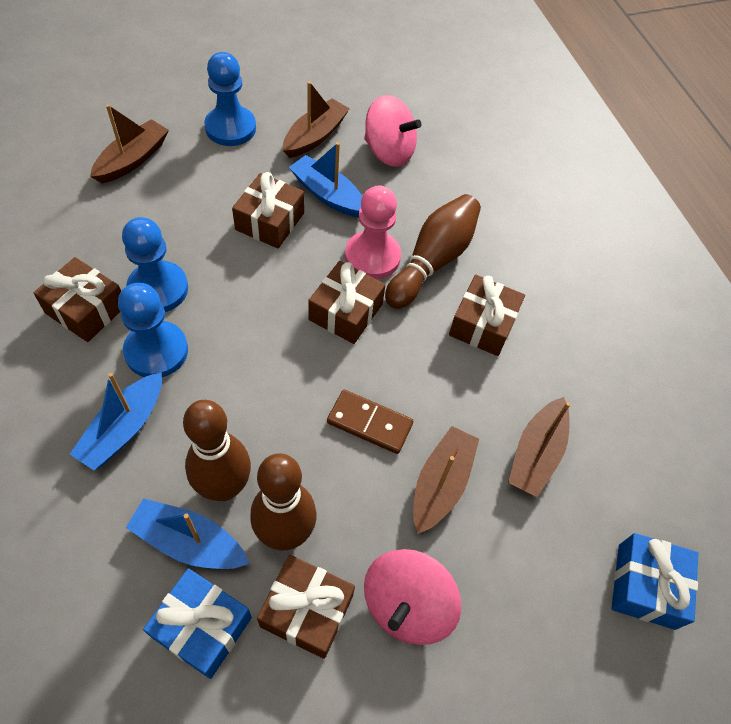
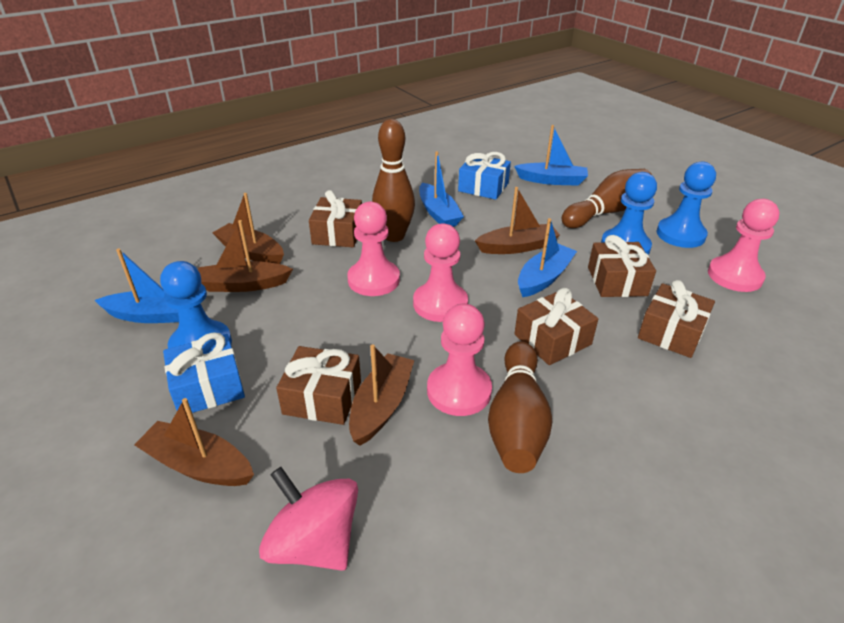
blue boat: [70,372,162,470] [126,498,249,569] [289,142,363,217] = 3 -> [94,249,179,323] [419,151,464,227] [514,125,588,186] [518,218,577,297] = 4
brown boat: [90,104,169,183] [283,81,350,158] [413,426,479,534] [508,397,571,497] = 4 -> [134,398,254,486] [198,220,293,292] [212,193,284,264] [349,344,414,446] [475,187,560,254] = 5
brown domino: [327,390,413,454] = 1 -> none = 0
pink pawn: [345,186,401,279] = 1 -> [347,202,400,296] [413,223,468,322] [427,304,492,416] [708,199,779,292] = 4
pink spinning top: [364,95,421,167] [364,549,461,645] = 2 -> [259,467,358,571] = 1

